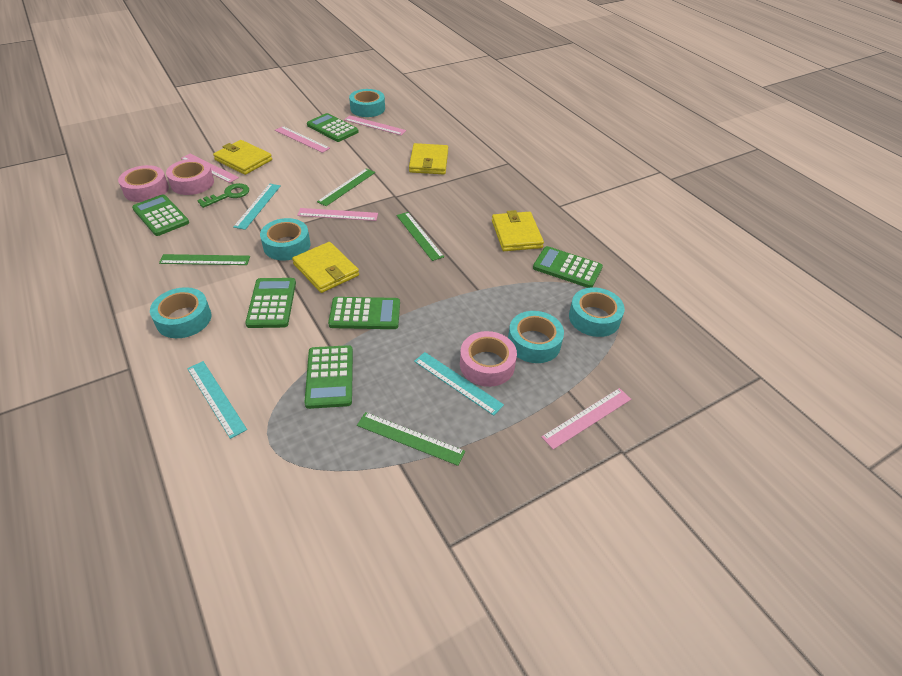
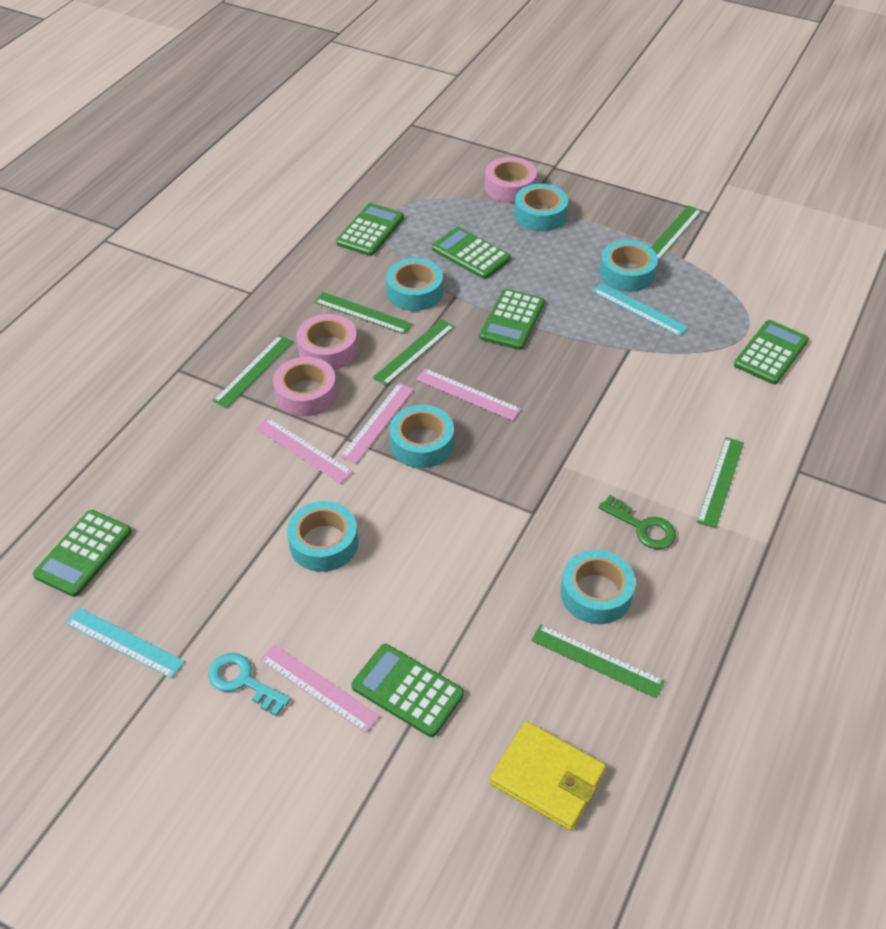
green ruler: [159,254,250,265] [317,168,375,206] [357,412,465,466] [396,212,444,261] = 4 -> [213,335,293,408] [314,292,412,334] [373,319,455,386] [531,624,665,698] [651,205,702,261] [697,437,744,528] = 6
pink ruler: [181,154,239,183] [275,126,330,153] [297,208,378,221] [344,115,406,135] [541,388,631,450] = 5 -> [256,418,353,484] [260,644,380,733] [340,383,414,464] [416,368,521,421] = 4
turquoise key: none = 0 -> [208,653,291,716] = 1
turquoise ruler: [187,361,247,439] [233,184,281,230] [414,352,504,416] = 3 -> [65,607,185,679] [592,283,688,336] = 2
turquoise tape: [150,287,211,338] [260,218,310,261] [349,89,385,117] [508,311,564,363] [569,287,625,337] = 5 -> [287,501,358,572] [386,258,443,311] [389,405,454,468] [514,184,568,232] [561,550,635,624] [599,240,658,292] = 6
yellow wallet: [213,140,272,175] [292,242,359,293] [409,143,448,174] [492,210,544,251] = 4 -> [489,721,606,830] = 1

